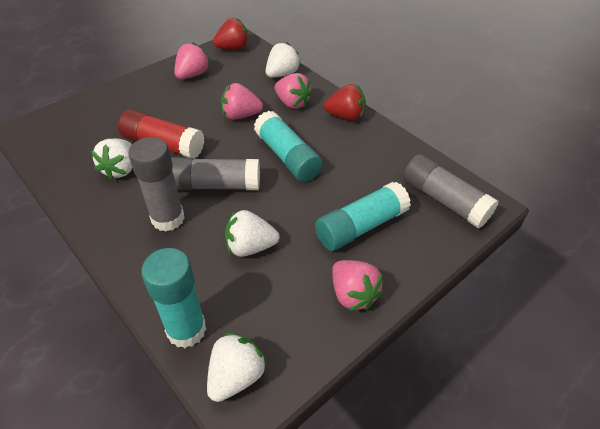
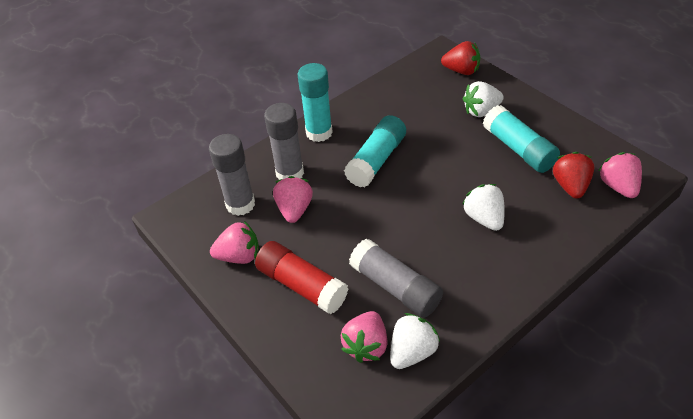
white strawberry: [91,139,132,180] [207,332,267,402] [225,210,279,257] [265,42,301,78] = 4 -> [390,313,440,369] [462,184,505,231] [463,81,504,117] = 3

